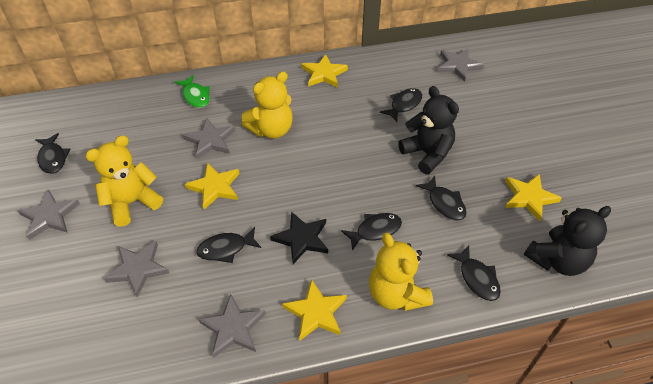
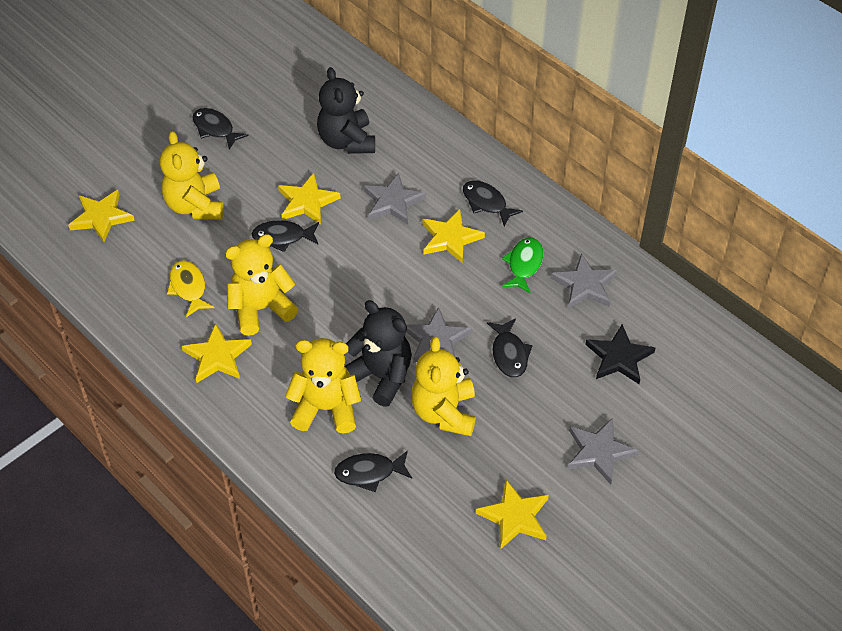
black fish: [35,133,71,174] [196,227,261,263] [341,213,402,251] [380,88,422,122] [416,176,467,220] [447,245,501,301] = 6 -> [192,108,249,149] [251,220,319,252] [334,450,412,492] [463,180,523,226] [487,318,533,378] = 5
grey star: [18,190,80,240] [104,241,169,298] [183,118,235,159] [199,295,266,358] [438,49,484,82] = 5 -> [364,173,426,225] [406,307,472,363] [551,253,617,309] [568,418,639,485] = 4
yellow fish: none = 0 -> [167,260,214,317] = 1
yellow star: [185,163,240,209] [282,279,347,341] [302,54,348,88] [505,174,562,221] = 4 -> [68,190,135,242] [182,323,252,383] [278,173,341,225] [422,209,485,264] [476,480,549,550] = 5
yellow teddy bear: [85,135,163,227] [242,71,293,139] [369,233,433,311] = 3 -> [160,131,224,220] [225,234,298,336] [285,338,361,433] [411,337,476,436] = 4

